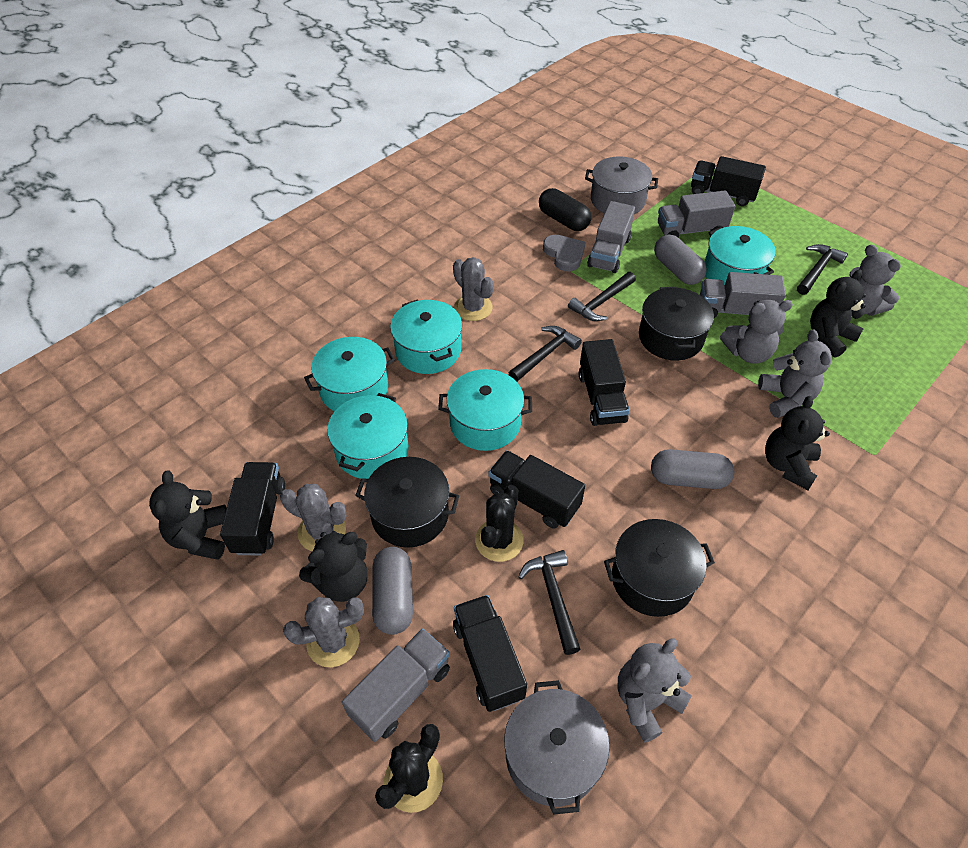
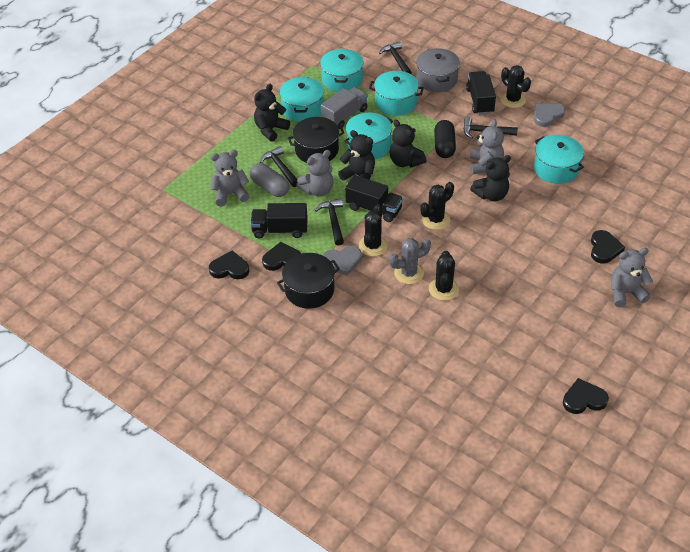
black cactus: [375,724,443,813] [475,485,524,562] = 2 -> [359,204,388,256] [420,182,454,230] [429,251,459,301] [500,65,531,108] = 4
black heart: none = 0 -> [209,251,249,279] [262,242,301,271] [563,378,609,414] [591,230,625,264] = 4
black pot: [355,457,459,548] [604,519,715,617] [639,287,714,361] = 3 -> [277,253,340,309] [288,117,344,163] = 2
black truck: [220,462,285,556] [453,595,527,712] [488,450,585,529] [579,339,630,426] [691,156,766,206] = 5 -> [250,203,308,238] [345,175,403,222] [466,71,496,115] = 3
grey cactus: [280,484,347,551] [283,597,364,667] [453,257,494,321] = 3 -> [389,238,431,284] = 1
grey capsule: [372,547,413,635] [651,449,734,489] [654,234,707,285] = 3 -> [250,163,289,197] = 1
grey heart: [543,235,586,271] = 1 -> [323,246,362,276] [534,103,565,127] = 2
grey pot: [504,680,610,815] [585,156,658,214] = 2 -> [416,48,460,92] = 1
grey truck: [342,628,450,742] [587,201,635,273] [658,190,735,238] [700,272,786,318] = 4 -> [321,87,368,129] = 1

